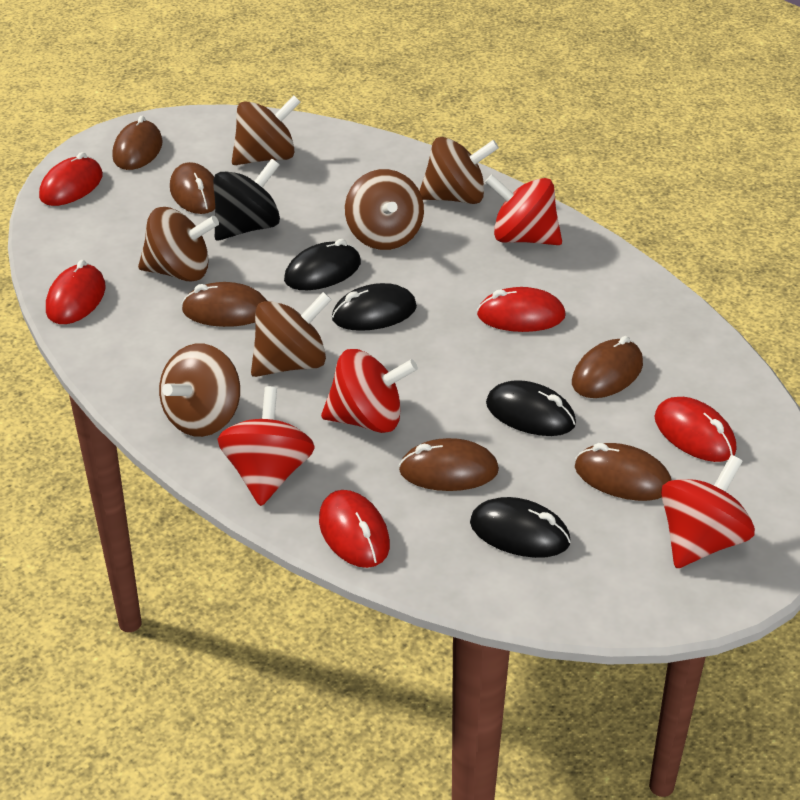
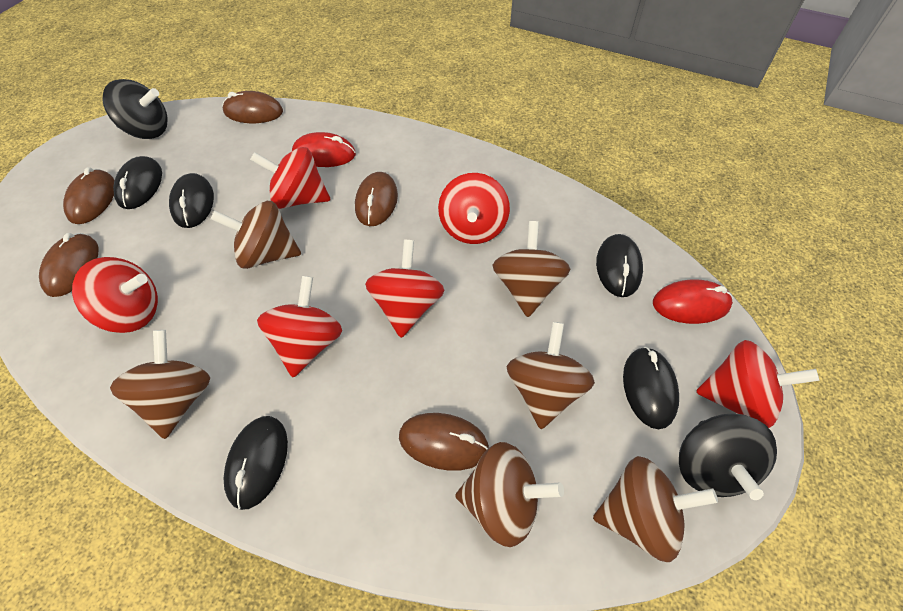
black mouse: [284,239,361,290] [332,283,417,331] [470,497,571,558] [486,380,576,436] = 4 -> [113,156,162,209] [169,173,214,228] [223,416,288,510] [596,234,643,297] [623,347,679,429] = 5
black spinning top: [213,159,280,241] = 1 -> [102,79,168,139] [679,413,777,500] = 2
brown mouse: [112,116,163,170] [170,162,215,214] [181,282,267,327] [399,438,499,491] [572,336,643,398] [575,443,672,501] = 6 -> [39,233,98,297] [63,167,115,224] [222,91,283,123] [355,172,398,226] [399,413,489,471] = 5
red mouse: [39,152,103,206] [46,260,106,324] [319,490,390,568] [477,287,566,332] [654,397,736,462] = 5 -> [292,132,356,167] [653,280,733,324] = 2
red spinning top: [218,386,315,506] [321,349,418,433] [485,174,562,245] [661,455,755,568] = 4 -> [72,257,158,333] [250,147,330,209] [257,276,342,377] [365,240,445,338] [438,173,510,244] [696,340,820,428] = 6

